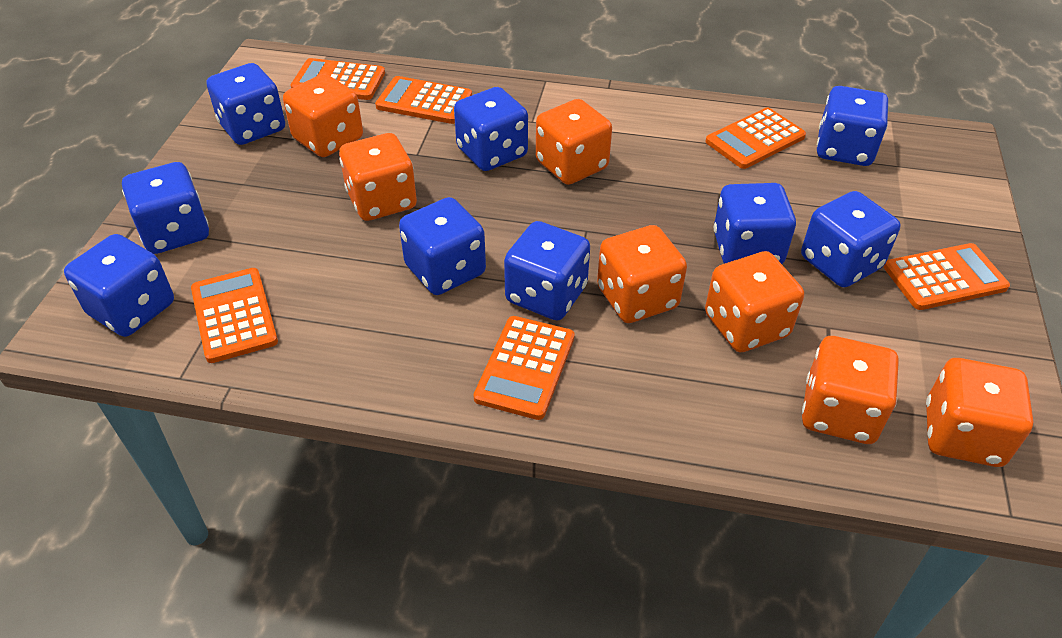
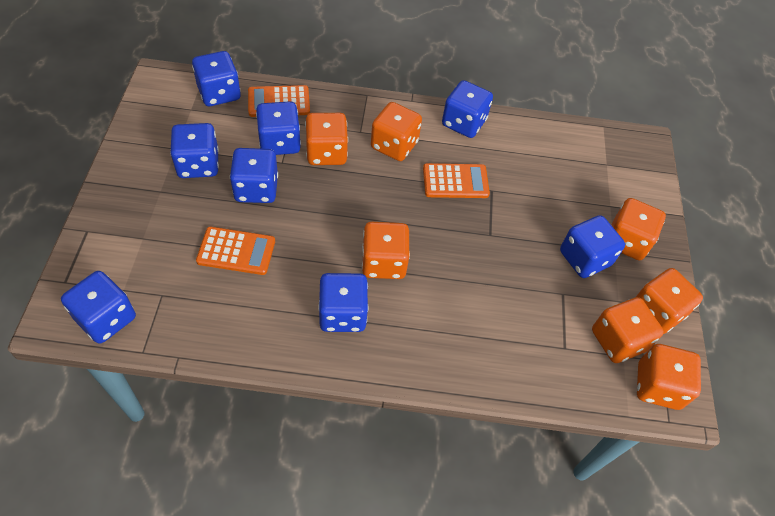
blue dice: [64,234,174,337] [122,162,209,254] [207,63,285,145] [399,197,486,295] [454,87,528,171] [504,221,590,320] [714,183,796,264] [801,191,901,287] [817,86,888,166] = 9 -> [61,271,136,344] [170,123,219,178] [192,51,241,106] [230,148,278,203] [256,101,301,155] [318,273,368,332] [442,80,493,138] [560,215,625,278] = 8
orange calculator: [191,268,278,363] [291,58,385,100] [375,76,472,124] [474,316,575,420] [705,107,806,169] [884,243,1010,310] = 6 -> [196,227,275,275] [248,85,310,117] [423,163,490,198] = 3

